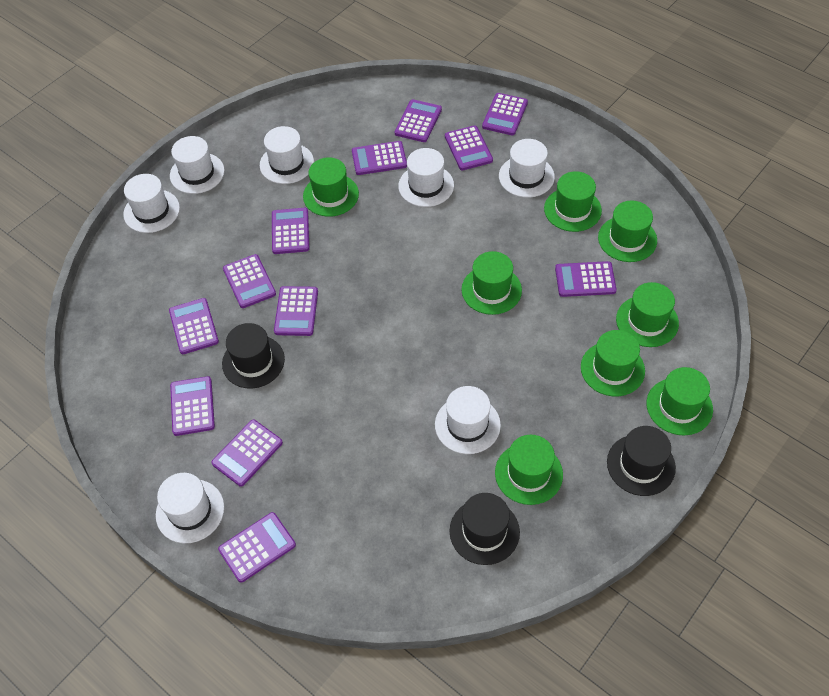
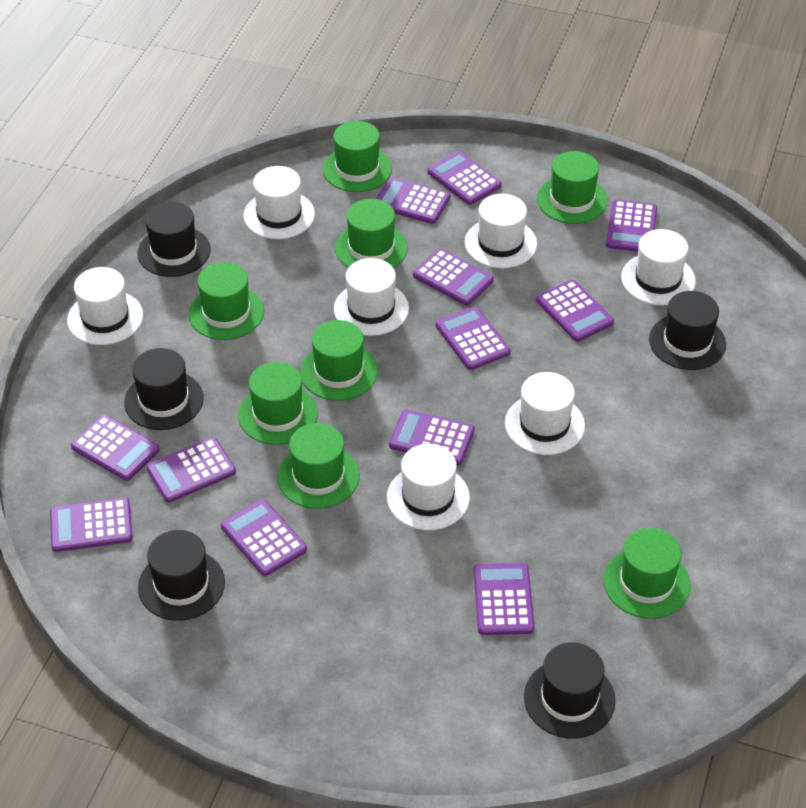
black hat: [222,323,285,389] [450,493,520,565] [607,426,676,496] = 3 -> [124,348,204,430] [137,202,211,277] [138,530,225,621] [524,642,616,739] [649,291,726,370] = 5

